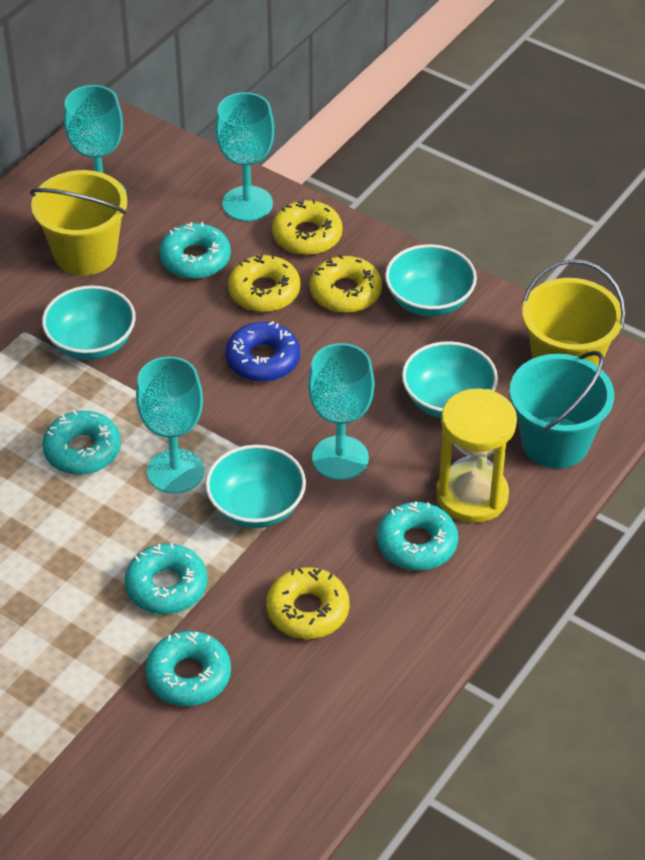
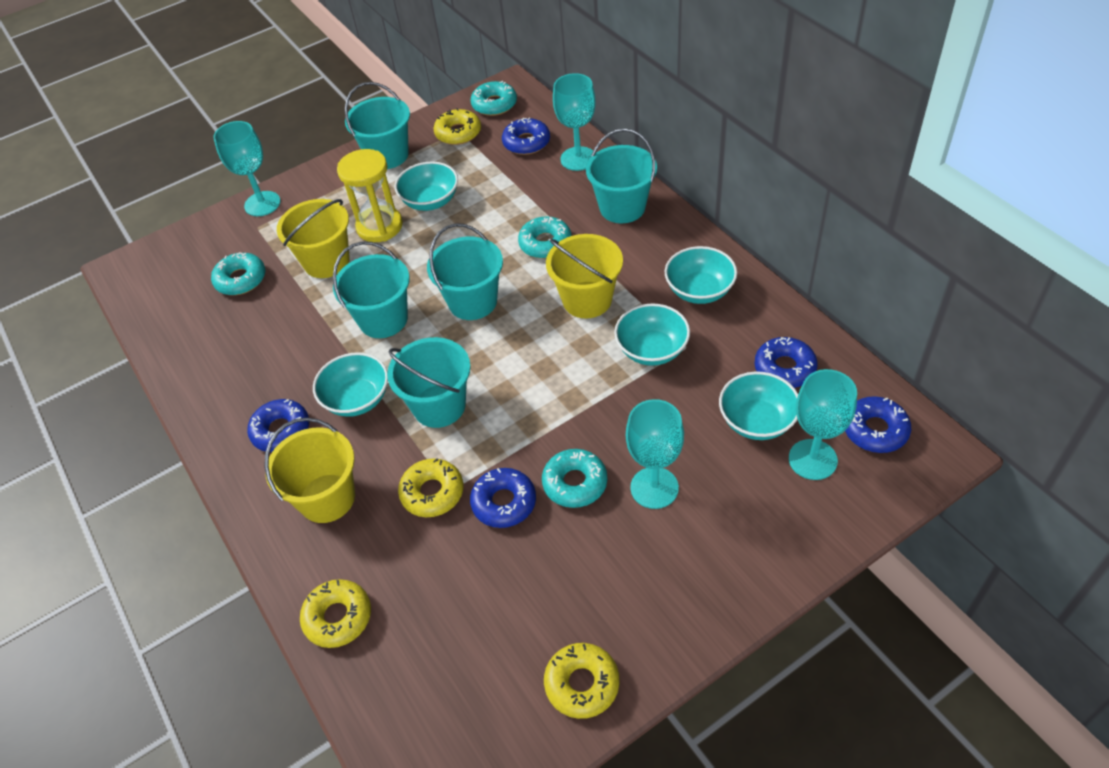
blue donut: [225,321,300,382] = 1 -> [247,399,309,452] [470,468,536,528] [502,118,550,155] [754,337,818,388] [845,396,911,453] = 5
turquoise bowl: [42,285,136,360] [205,445,306,528] [385,244,477,317] [402,341,498,418] = 4 -> [313,352,388,417] [395,162,458,211] [614,303,690,366] [665,246,737,304] [719,372,798,440] = 5
turquoise bucket: [509,351,614,469] = 1 -> [333,241,410,338] [345,82,410,169] [387,337,471,428] [427,223,503,320] [586,129,657,223] = 5
turquoise donut: [42,410,121,475] [124,543,207,614] [145,631,231,706] [159,222,231,279] [377,501,458,570] = 5 -> [211,252,265,295] [470,81,517,116] [518,216,571,259] [542,449,607,508] = 4
yellow bucket: [30,170,127,275] [522,259,625,366] = 2 -> [264,418,355,523] [277,199,350,278] [546,234,623,318] = 3

